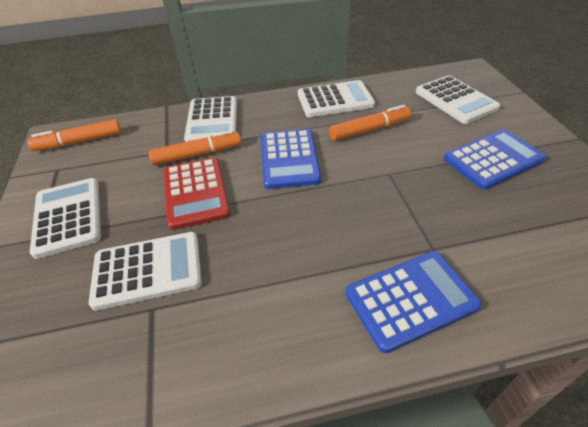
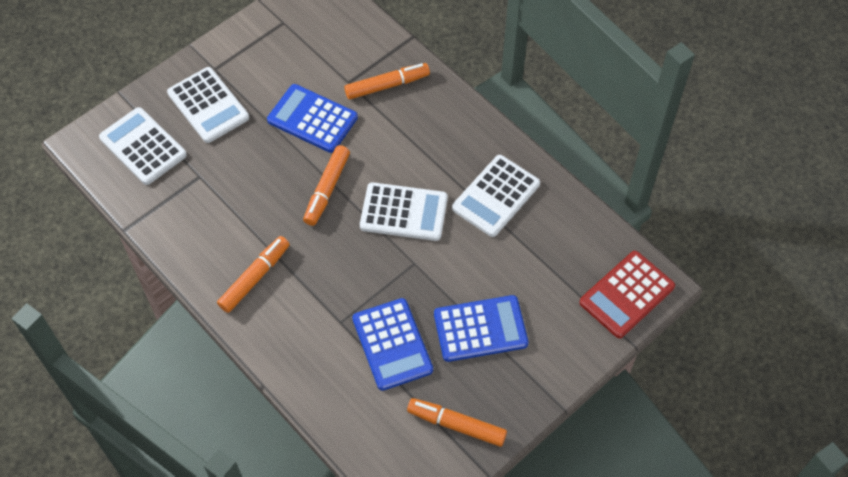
orange marker: [27,119,121,151] [148,130,241,165] [329,105,411,141] = 3 -> [217,236,290,313] [303,145,350,226] [344,63,430,100] [407,398,507,447] = 4
white calculator: [30,178,101,259] [88,232,202,311] [184,96,237,142] [298,80,375,117] [416,75,500,124] = 5 -> [99,107,187,185] [167,67,249,143] [360,182,448,241] [452,155,540,237] = 4

